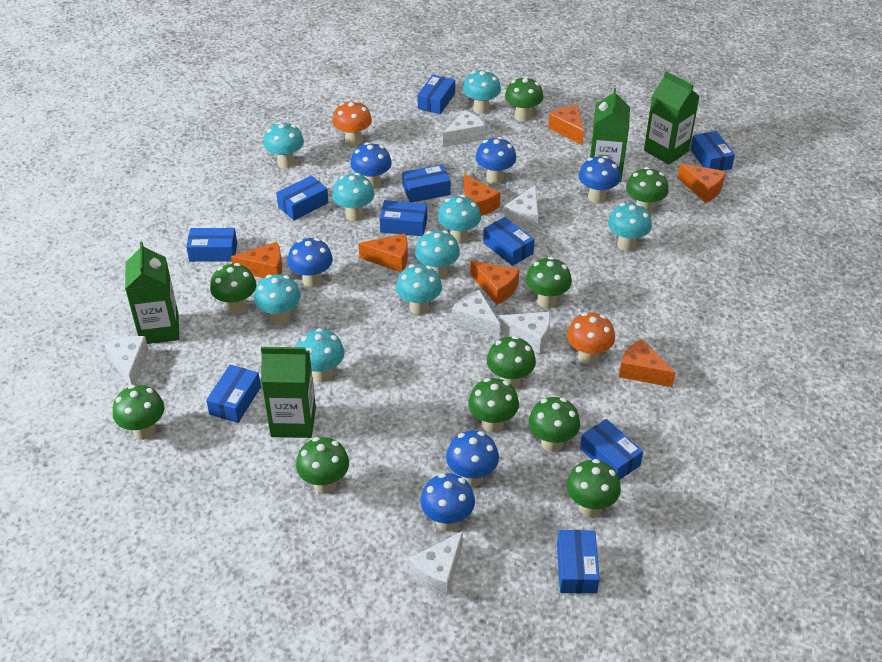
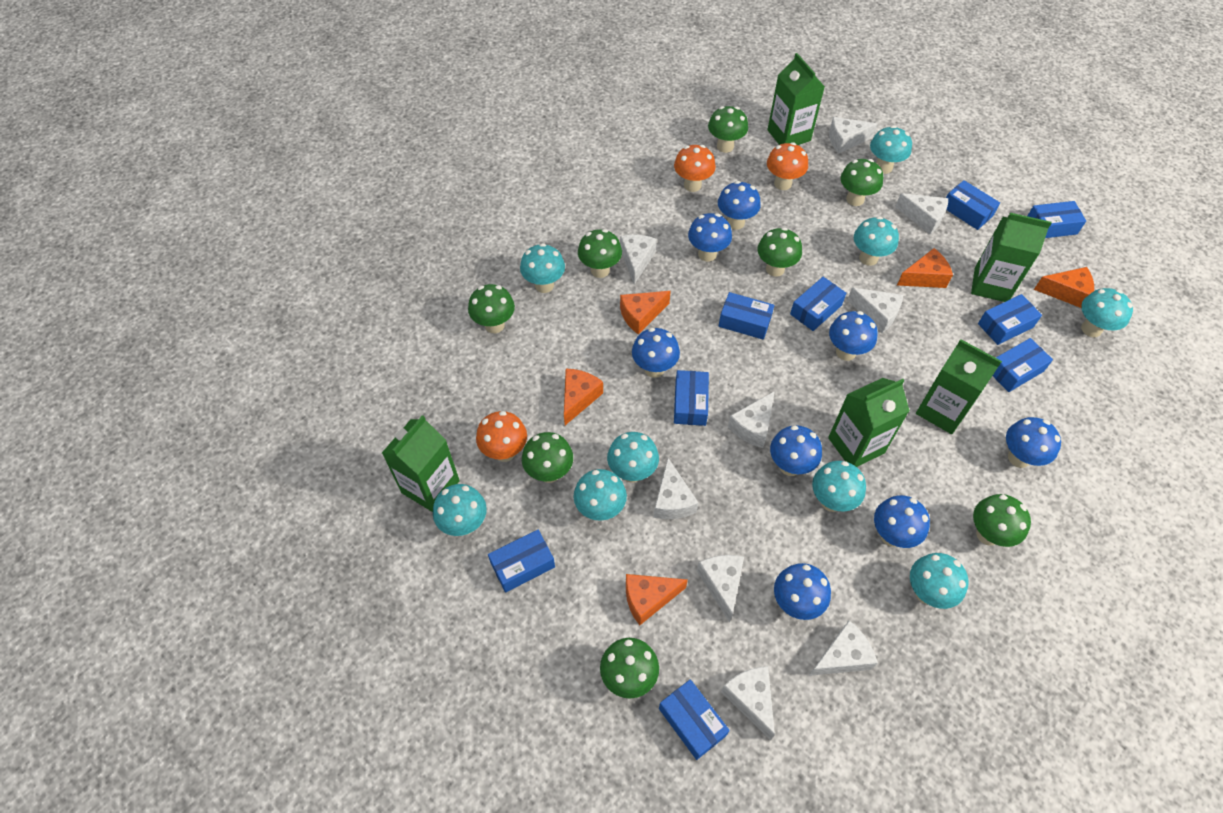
blue box: [186,228,237,262] [206,365,261,423] [276,175,329,220] [379,200,427,236] [402,164,451,202] [417,75,455,114] [483,217,535,266] [557,530,600,593] [580,419,643,480] [690,131,735,171] = 10 -> [488,530,555,592] [659,679,730,760] [674,370,709,426] [719,292,774,340] [790,277,846,331] [946,180,1000,230] [978,294,1042,345] [993,338,1053,392] [1028,201,1086,238] = 9
blue mushroom: [287,238,333,288] [351,142,392,190] [420,473,475,531] [446,431,499,487] [475,137,516,184] [579,156,620,203] = 6 -> [632,328,680,378] [688,213,732,261] [718,181,761,230] [770,425,822,476] [774,563,831,620] [829,311,878,361] [874,495,930,548] [1006,417,1061,468] = 8
green carton: [125,242,179,344] [261,346,316,438] [590,88,630,182] [644,71,700,165] = 4 -> [382,415,460,512] [767,53,825,145] [828,378,910,467] [916,339,1002,434] [971,213,1052,302] = 5
green mushroom: [113,385,164,440] [210,263,256,314] [296,437,349,494] [468,378,519,433] [487,336,536,389] [505,76,543,122] [526,257,572,308] [529,397,580,452] [566,459,621,517] [626,167,669,214] = 10 -> [468,284,515,333] [522,432,573,483] [578,229,622,278] [600,638,659,699] [708,106,748,153] [758,227,802,277] [840,159,883,206] [973,494,1031,547] = 8
orange cheese: [231,242,282,278] [358,234,408,272] [464,174,500,216] [470,261,519,305] [548,105,584,145] [619,339,676,387] [677,163,726,203] = 7 -> [564,369,603,425] [620,291,671,334] [626,574,688,625] [897,248,953,288] [1034,267,1094,308] = 5
orange mushroom: [332,100,372,146] [567,312,615,365] = 2 -> [476,411,527,462] [674,145,716,192] [767,142,808,190] = 3
white cheese: [104,336,149,385] [409,531,463,596] [443,110,485,147] [452,290,500,338] [498,312,550,354] [504,185,538,229] = 6 -> [620,235,657,285] [653,458,698,519] [697,555,744,622] [721,666,775,740] [728,391,775,448] [809,621,878,676] [829,117,877,153] [847,288,903,333] [895,193,948,234] = 9

